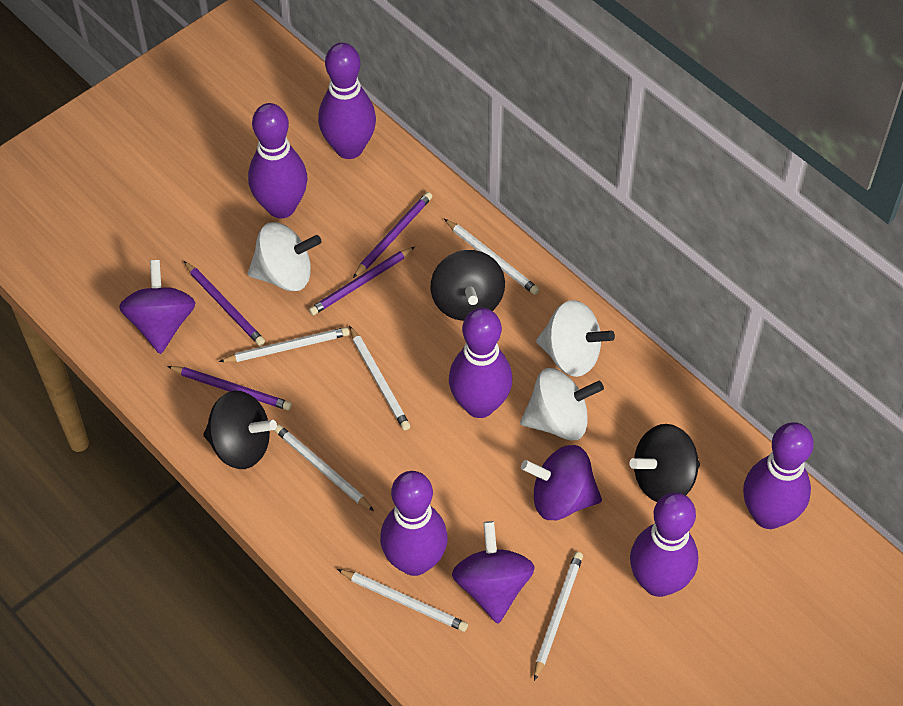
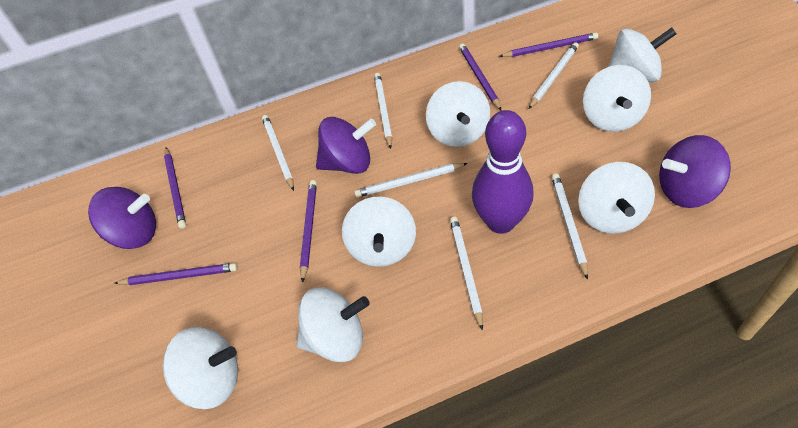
black spinning top: [203,391,277,469] [431,250,505,321] [629,424,700,502] = 3 -> none = 0
purple bowling pin: [248,103,308,218] [318,43,376,159] [380,471,448,576] [449,308,512,418] [630,492,698,597] [743,422,814,529] = 6 -> [472,110,534,234] = 1
purple pencil: [167,366,292,410] [184,261,265,346] [309,247,415,315] [353,192,432,278] = 4 -> [115,263,238,285] [164,148,186,229] [300,180,317,283] [459,43,502,111] [499,32,598,57] = 5
white spinning top: [248,222,321,291] [520,368,604,440] [536,300,615,377] = 3 -> [163,327,238,409] [296,287,370,362] [342,197,416,267] [426,81,490,147] [578,162,655,234] [583,65,651,132] [608,28,677,82] = 7

